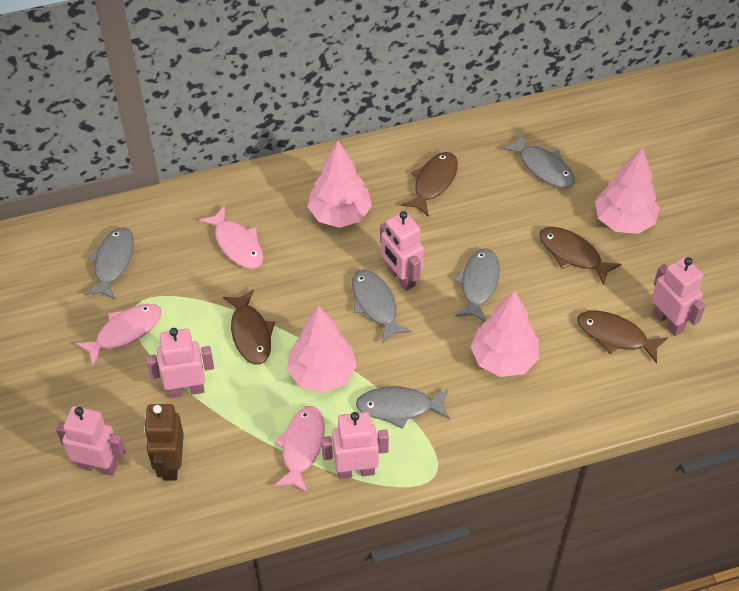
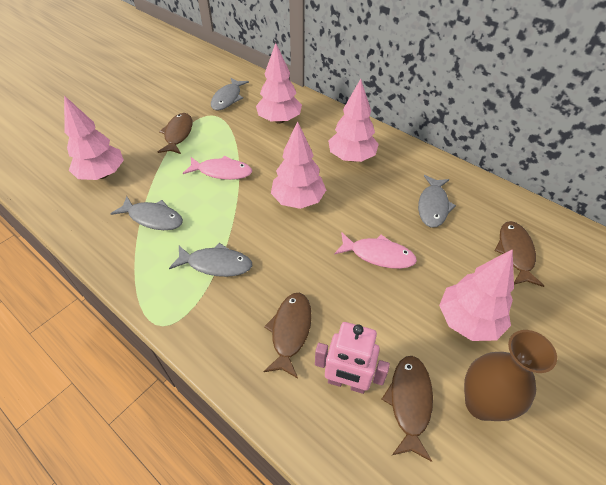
brown robot: [144,404,184,481] = 1 -> none = 0
brown vase: none = 0 -> [464,330,557,421] = 1
grey fish: [84,227,134,300] [352,269,412,343] [356,387,450,429] [454,248,500,321] [502,134,575,188] = 5 -> [110,196,183,230] [169,243,252,277] [211,78,249,110] [418,175,456,227] = 4
pink fish: [75,304,162,365] [199,205,263,269] [274,406,325,493] = 3 -> [183,156,252,180] [334,232,417,269] = 2
pink robot: [56,406,126,476] [146,328,214,398] [321,412,389,479] [380,211,424,291] [651,257,706,336] = 5 -> [315,322,390,394] = 1
pink tree: [287,306,357,393] [308,141,372,228] [470,290,539,377] [595,147,659,234] = 4 -> [64,95,124,180] [256,43,302,124] [271,121,326,209] [328,79,379,162] [439,249,514,341] = 5

